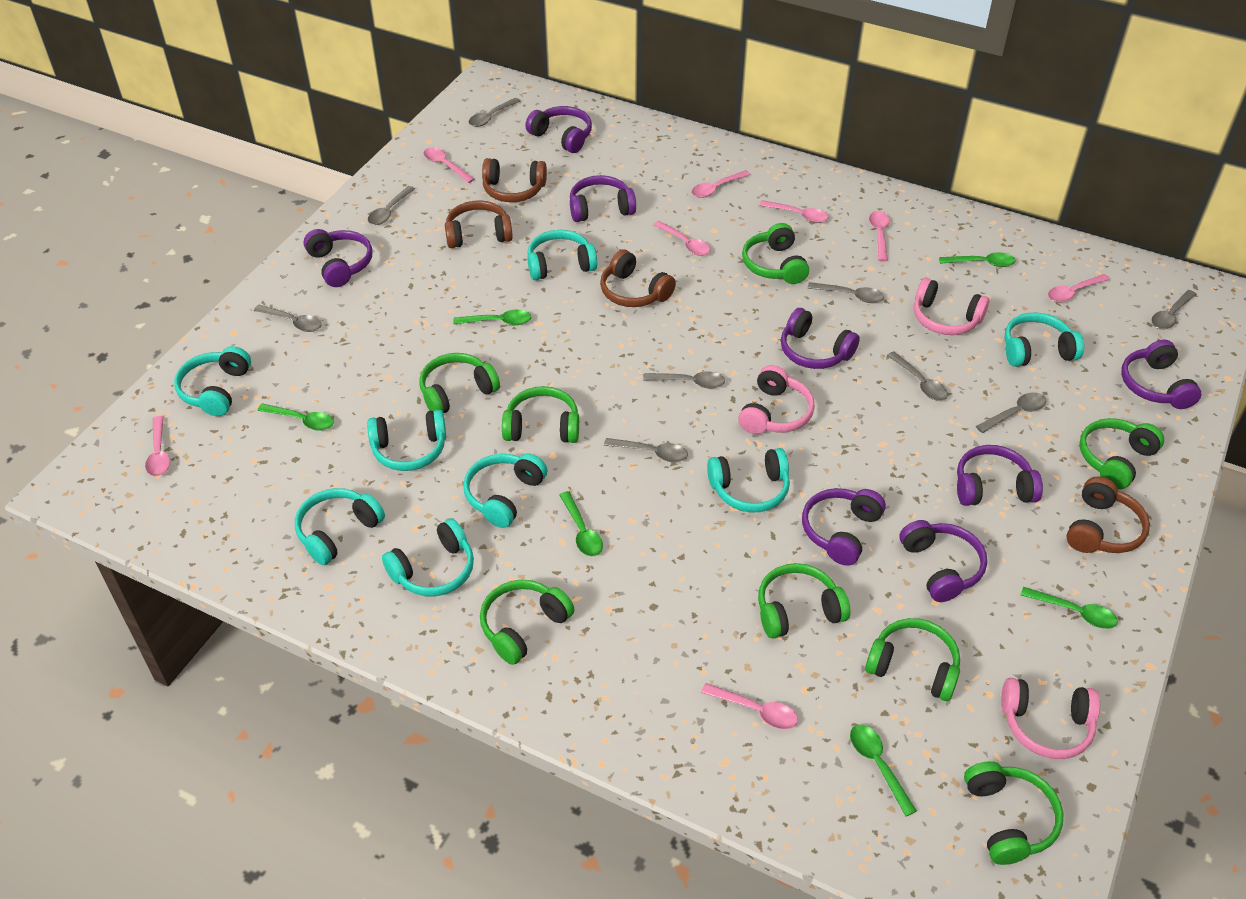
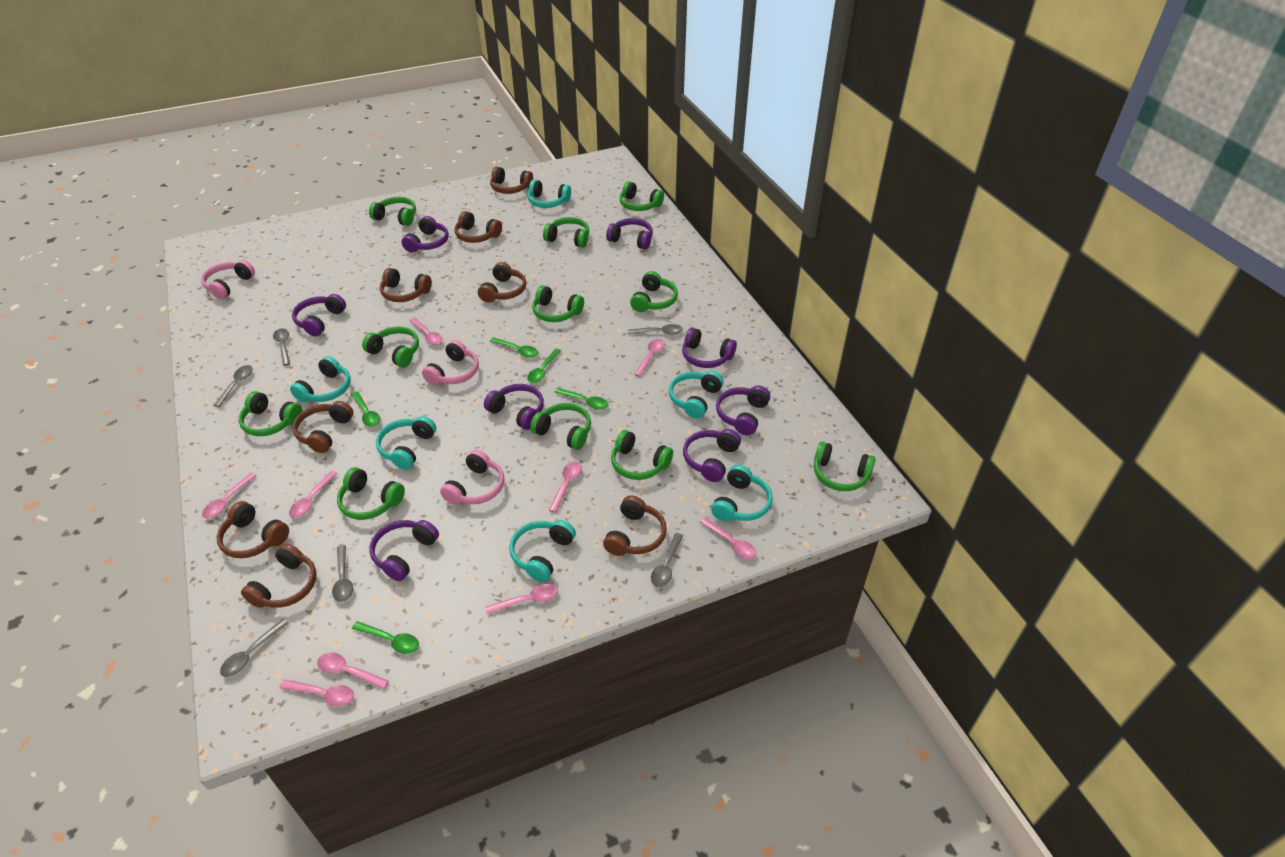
brown headphones: [445,200,513,248] [482,158,547,202] [600,249,676,307] [1066,476,1150,553] = 4 -> [217,501,289,558] [241,543,316,608] [292,401,354,453] [380,268,432,302] [454,211,502,243] [478,262,526,303] [490,166,533,194] [603,495,667,556] = 8
green headphones: [419,353,500,413] [480,580,575,665] [502,386,579,443] [742,223,809,284] [758,563,850,639] [865,618,960,701] [964,761,1064,865] [1079,418,1164,489] = 8 -> [239,391,302,436] [337,467,405,520] [362,326,419,367] [369,197,416,226] [530,403,591,450] [532,285,584,322] [543,217,589,248] [611,430,673,480] [619,181,664,211] [630,271,678,312] [814,441,876,491] = 11
green spoon: [257,403,334,431] [453,310,531,325] [559,491,603,556] [850,724,917,816] [939,252,1015,267] [1021,587,1118,629] = 6 -> [351,391,380,427] [352,621,419,654] [490,337,538,358] [527,349,561,383] [554,388,608,410] = 5
grey spoon: [254,305,321,332] [368,186,415,225] [469,98,520,127] [604,438,688,462] [643,371,725,389] [807,282,884,303] [887,351,948,401] [976,392,1046,433] [1151,290,1197,329] = 9 -> [214,365,253,407] [220,619,289,677] [273,328,290,366] [332,545,353,602] [628,324,683,335] [651,533,683,587] = 6
pink spoon: [145,416,170,476] [423,147,474,183] [653,221,711,256] [692,170,750,198] [701,683,798,729] [759,200,829,223] [869,211,890,261] [1048,274,1110,302] = 8 -> [202,473,257,519] [279,679,354,707] [289,471,337,518] [317,652,389,689] [409,317,442,345] [485,584,558,614] [549,462,582,513] [634,339,665,377] [700,518,756,559] = 9
turquoise headphones: [174,346,251,416] [295,488,385,565] [367,410,446,471] [382,518,474,596] [463,453,547,528] [527,230,597,280] [707,448,790,513] [1004,313,1084,367] = 8 -> [290,356,351,403] [376,416,436,469] [509,520,576,582] [528,180,571,208] [669,371,724,419] [711,465,773,522] = 6

